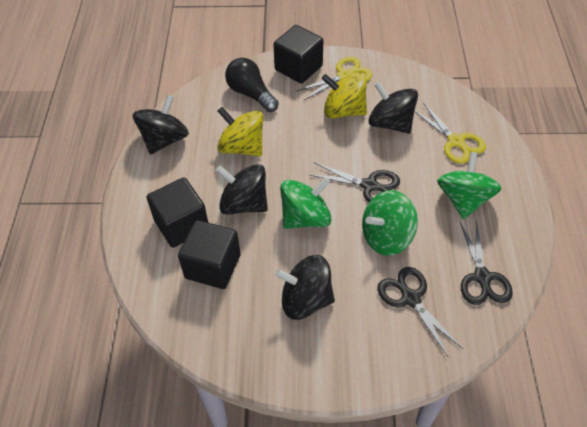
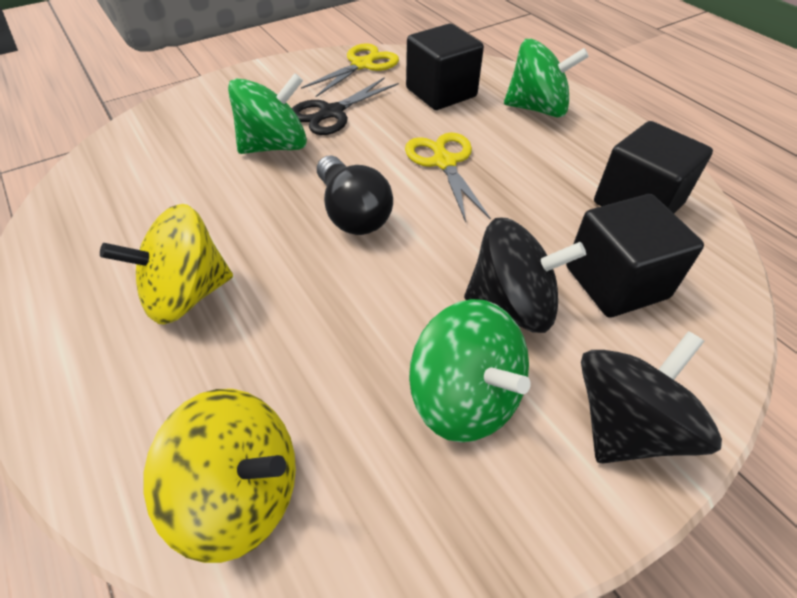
black scissors: [310,163,400,202] [377,267,463,358] [460,220,513,305] = 3 -> [292,77,399,135] = 1
black spinning top: [133,95,189,155] [216,164,268,215] [275,255,335,320] [368,81,418,134] = 4 -> [464,218,586,333] [581,331,722,463] = 2

